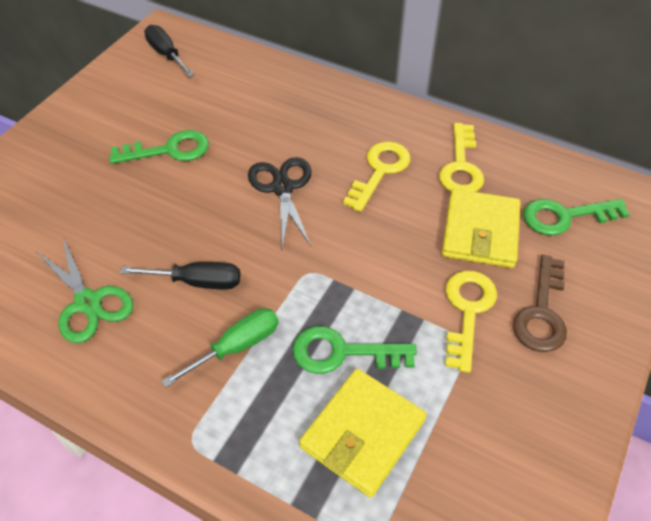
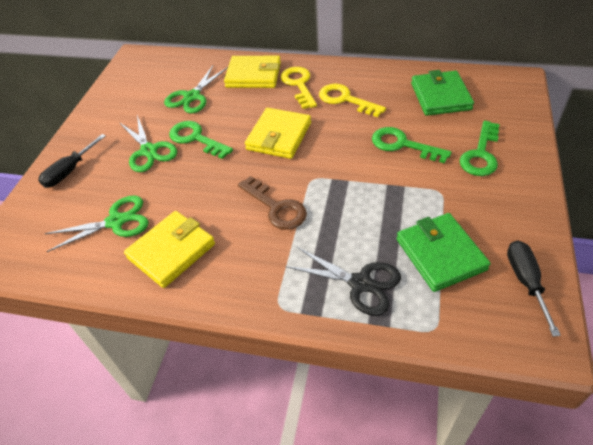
green scissors: [36,238,134,343] = 1 -> [45,195,149,252] [119,115,177,172] [164,65,228,114] = 3
green screwdriver: [161,308,279,387] = 1 -> none = 0
green wallet: none = 0 -> [397,213,490,292] [411,70,474,116] = 2
yellow key: [343,142,410,212] [439,123,484,192] [445,271,497,373] = 3 -> [281,67,317,109] [319,84,386,117] = 2
yellow wallet: [299,369,427,498] [442,189,520,268] = 2 -> [124,211,215,288] [224,56,281,88] [245,108,311,159] = 3

